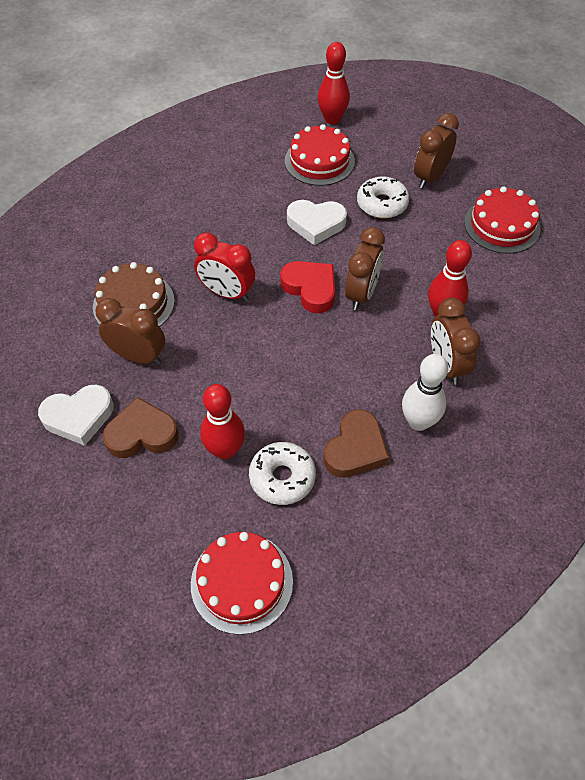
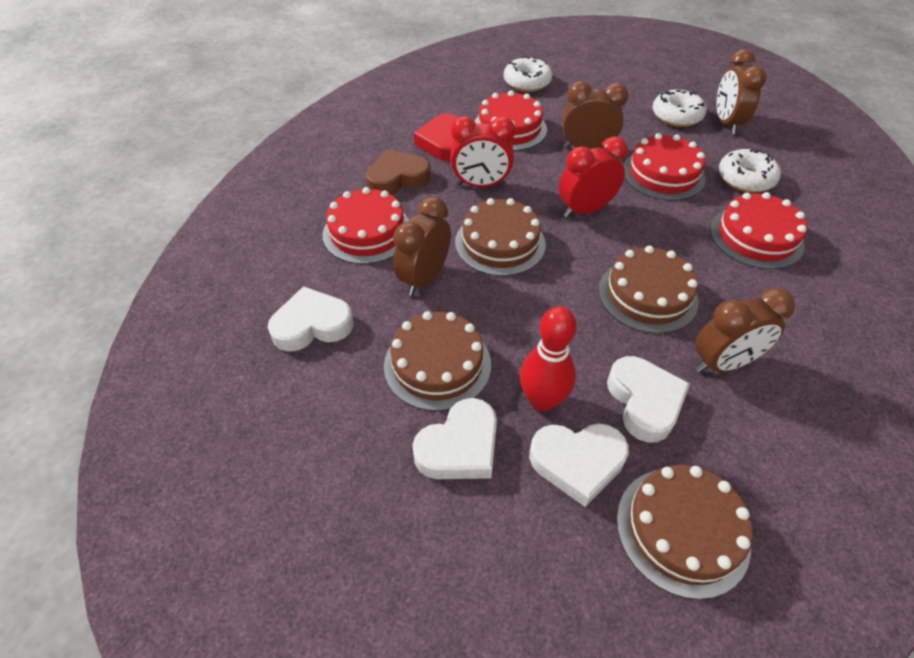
brown cake: [93,262,175,327] = 1 -> [384,311,491,411] [455,198,546,276] [599,245,699,334] [617,465,752,599] = 4
brown heart: [102,397,179,458] [323,409,389,478] = 2 -> [366,149,431,195] = 1
red bowling pin: [200,384,245,460] [318,42,350,125] [428,240,472,317] = 3 -> [520,306,577,411] = 1
red cake: [191,532,293,635] [285,124,355,186] [464,186,541,254] = 3 -> [323,187,409,264] [475,90,547,151] [623,133,706,201] [710,192,807,269] = 4
red clock: [194,233,255,301] = 1 -> [450,116,515,187] [559,136,628,218] = 2
white bowling pin: [402,354,448,431] = 1 -> none = 0
white donut: [249,442,316,505] [357,177,409,218] = 2 -> [504,56,552,92] [652,89,706,127] [719,149,781,193] = 3
white heart: [38,385,114,446] [287,200,347,245] = 2 -> [268,286,353,352] [412,398,497,479] [529,423,629,507] [607,356,690,443] = 4

